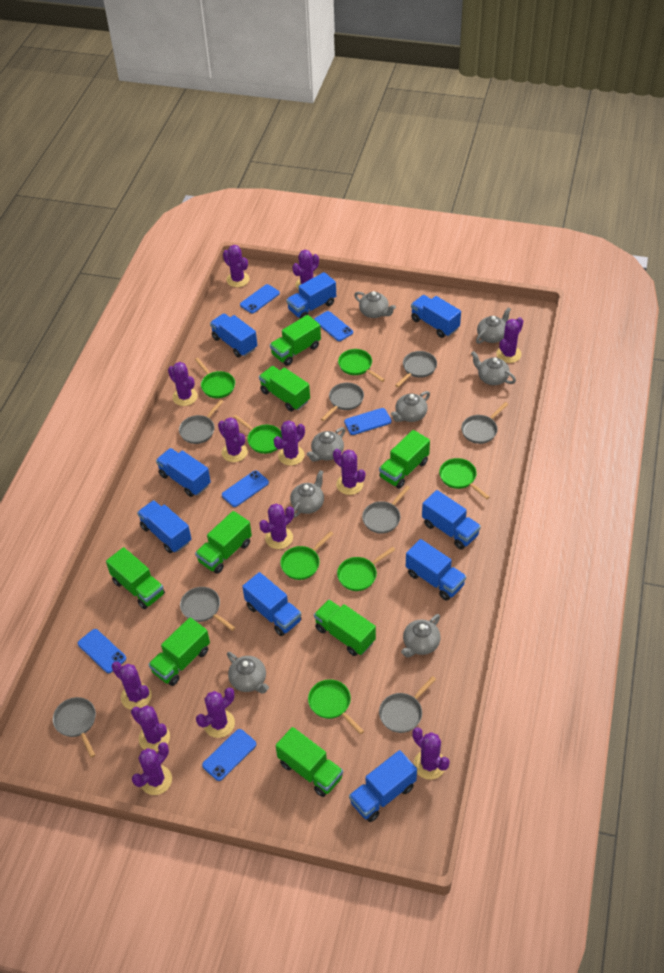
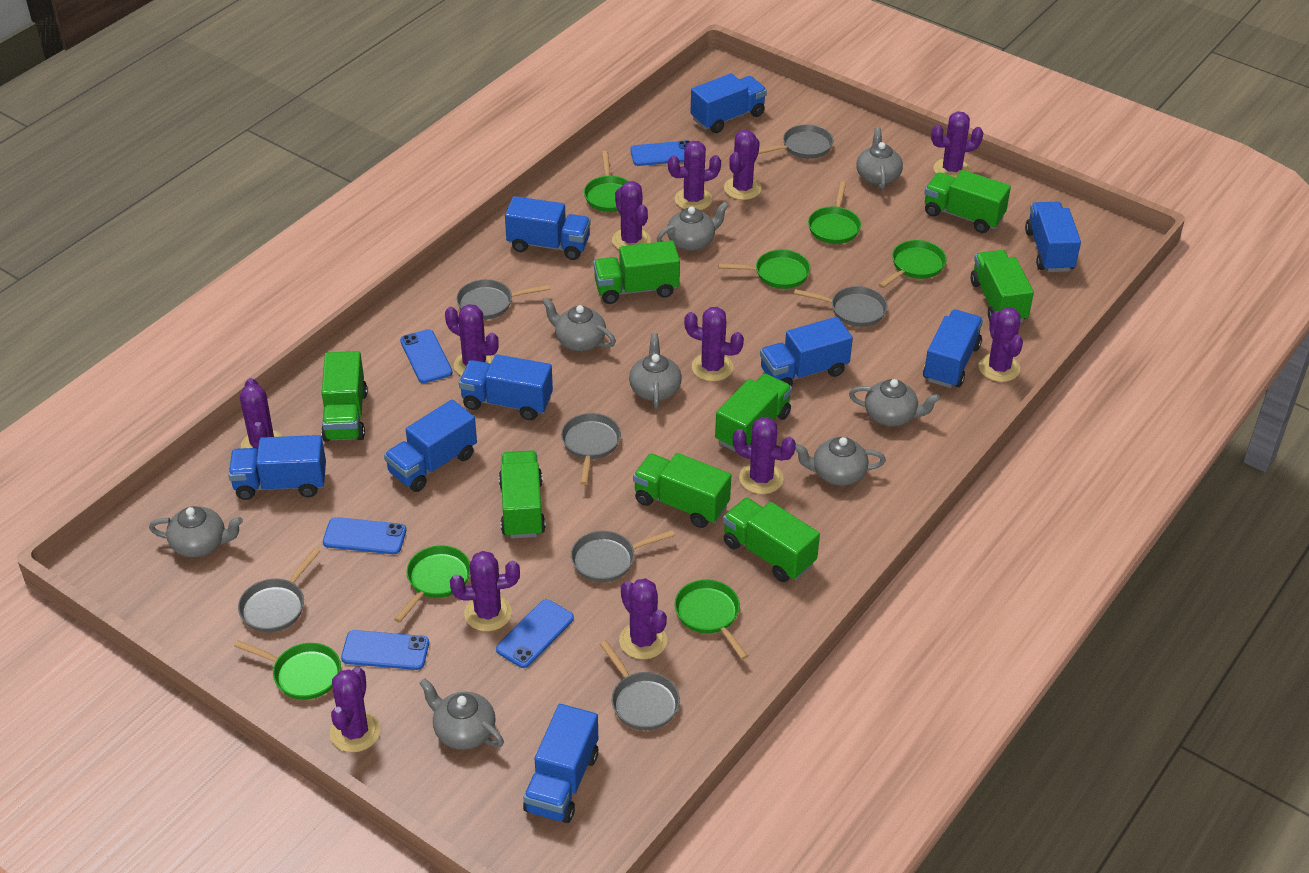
blue phone: [78,629,126,673] [202,729,256,781] [222,470,269,507] [240,284,280,313] [314,311,353,341] [344,408,391,435] = 6 -> [323,517,406,554] [341,630,429,670] [400,329,453,383] [496,599,574,668] [631,140,691,166] = 5
grey pan: [53,697,96,757] [179,399,224,444] [180,587,235,631] [321,383,364,421] [362,485,410,534] [379,676,436,733] [395,351,437,387] [461,402,508,444] = 8 -> [238,548,320,633] [456,279,550,320] [561,413,621,485] [571,530,675,582] [600,640,680,730] [758,124,833,159] [794,286,888,327] = 7
purple cactus: [112,661,152,710] [131,705,170,752] [132,742,172,795] [168,362,198,406] [196,688,235,738] [218,417,248,462] [223,245,249,287] [259,504,294,549] [274,421,305,465] [292,250,319,290] [333,449,365,495] [412,727,450,780] [497,317,523,363] = 13 -> [240,378,283,450] [330,667,380,752] [445,304,499,376] [450,551,520,631] [612,181,651,249] [619,578,667,659] [668,141,721,210] [684,307,744,381] [724,130,762,200] [733,417,796,494] [931,111,983,178] [978,307,1023,382] = 12

